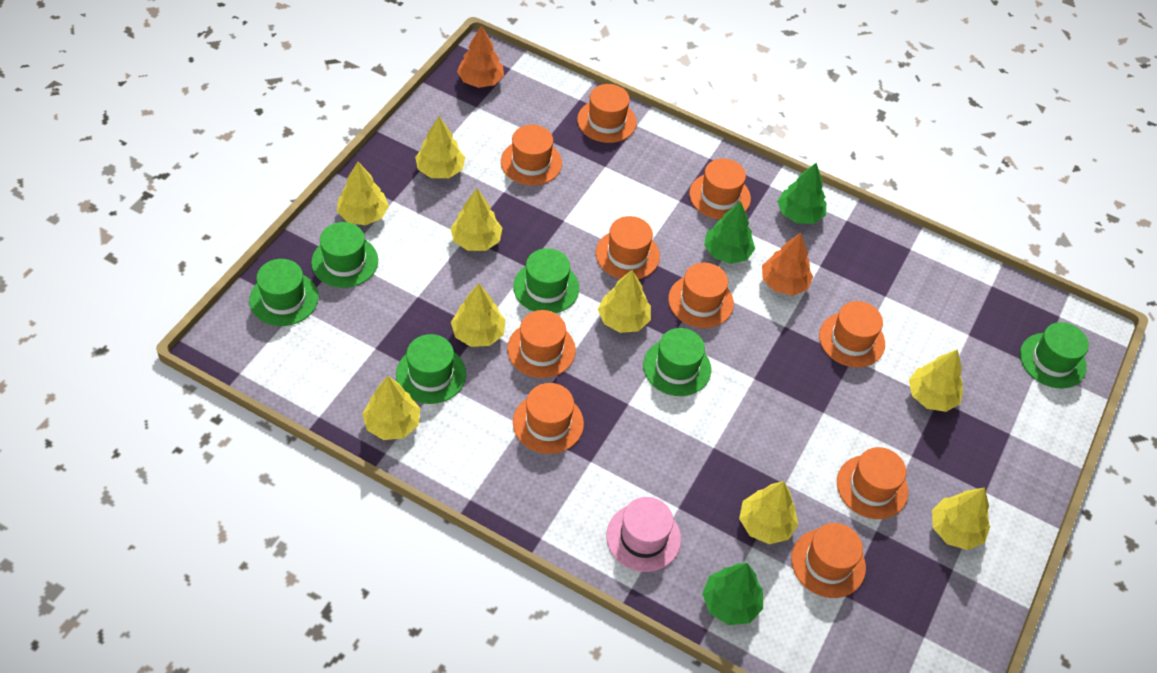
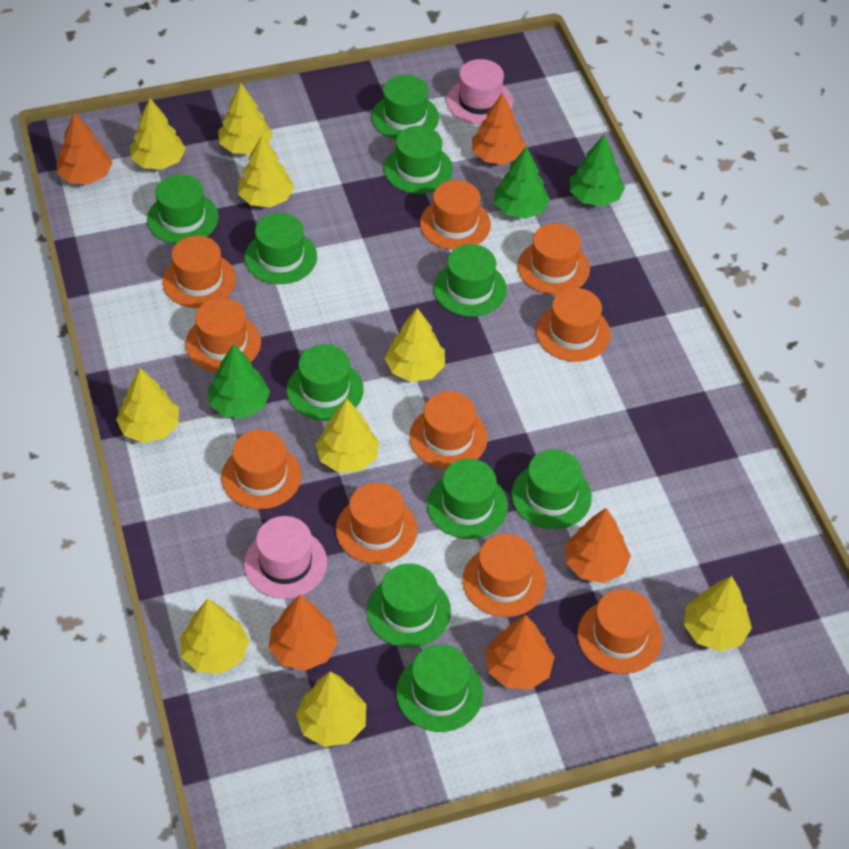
green hat: [249,259,318,326] [311,222,378,288] [396,334,466,404] [513,248,579,313] [643,328,711,396] [1020,322,1089,389] = 6 -> [147,174,219,244] [245,213,317,284] [287,344,364,420] [367,563,451,648] [371,75,439,140] [384,126,453,194] [396,645,483,732] [427,459,508,539] [434,244,507,316] [511,450,592,529] = 10
orange tree: [457,25,504,88] [762,233,813,295] = 2 -> [57,112,112,184] [269,595,338,671] [472,93,526,164] [485,615,554,690] [565,508,631,583] = 5
pink hat: [606,497,681,572] = 1 -> [244,516,327,599] [446,59,513,125] = 2

